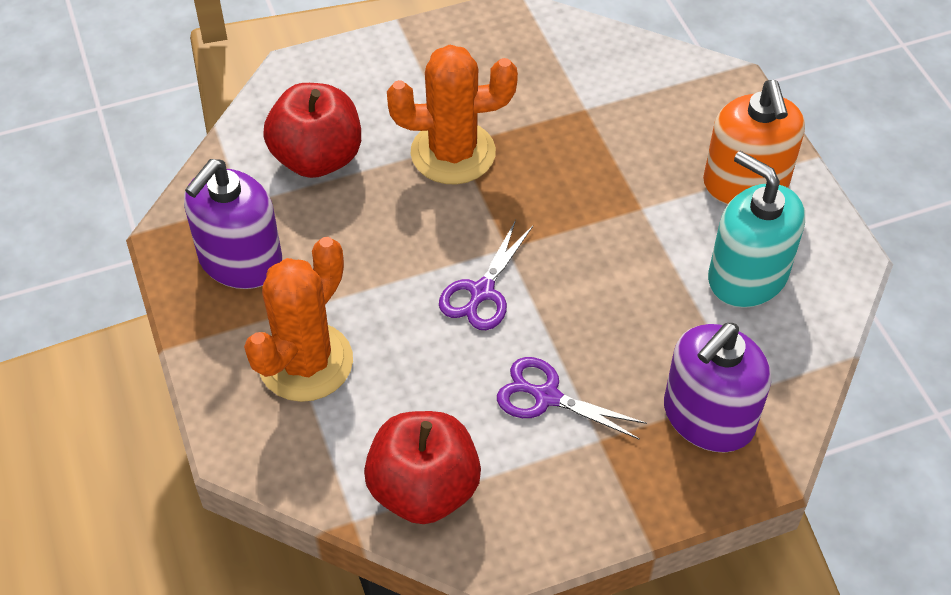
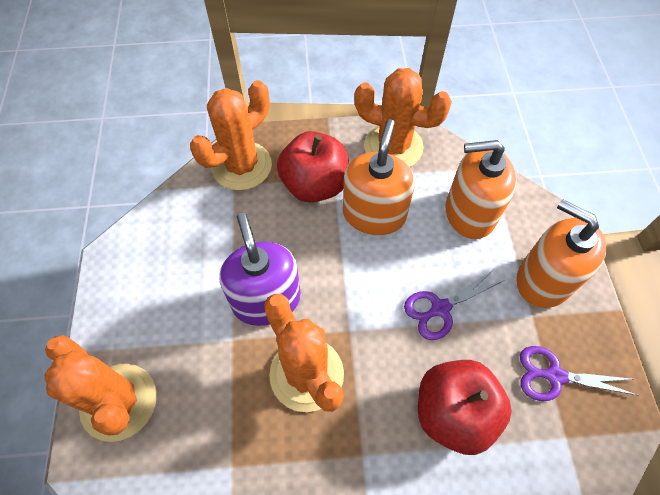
orange cactus: [244,237,353,402] [387,45,518,184] = 2 -> [44,335,157,442] [190,80,272,191] [264,294,344,412] [355,68,452,167] = 4
orange soap dispenser: [703,80,805,205] = 1 -> [343,119,415,236] [446,140,516,239] [516,199,606,308] = 3
purple soap dispenser: [184,159,282,289] [664,323,771,452] = 2 -> [219,213,301,326] = 1
turquoise soap dispenser: [708,151,805,308] = 1 -> none = 0

